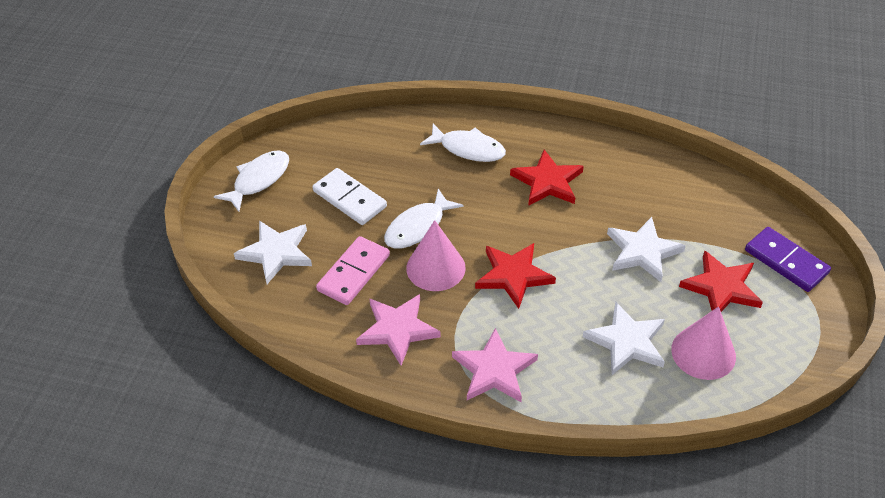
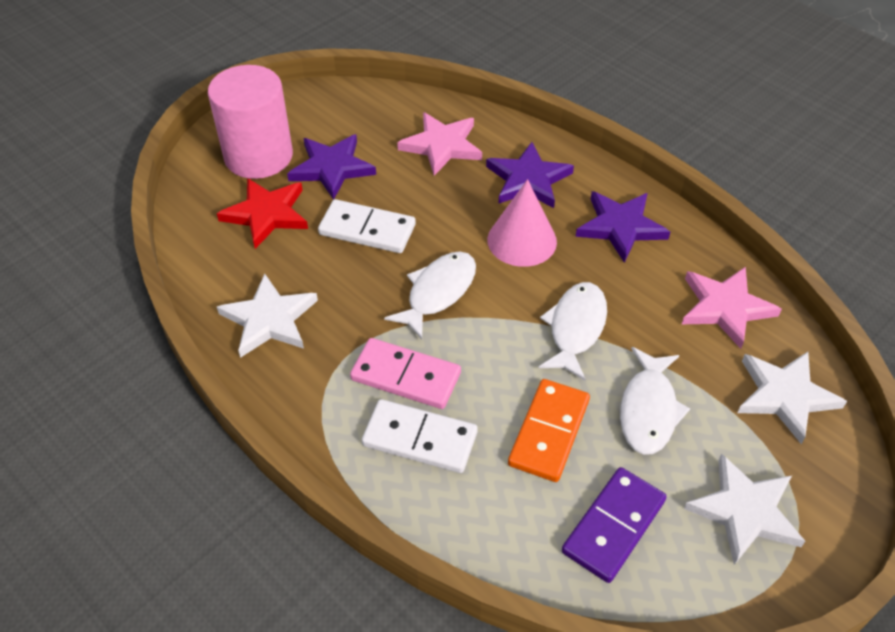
orange domino: none = 0 -> [508,379,590,482] = 1
pink cone: [406,220,466,291] [671,307,736,380] = 2 -> [487,179,557,267] = 1
pink cylinder: none = 0 -> [208,65,293,179] = 1
purple star: none = 0 -> [287,134,376,200] [486,142,574,208] [576,191,670,263] = 3
red star: [475,243,556,309] [510,150,584,206] [679,250,763,312] = 3 -> [217,178,308,249] = 1
white domino: [313,168,387,225] = 1 -> [318,199,416,253] [362,399,478,473] = 2

